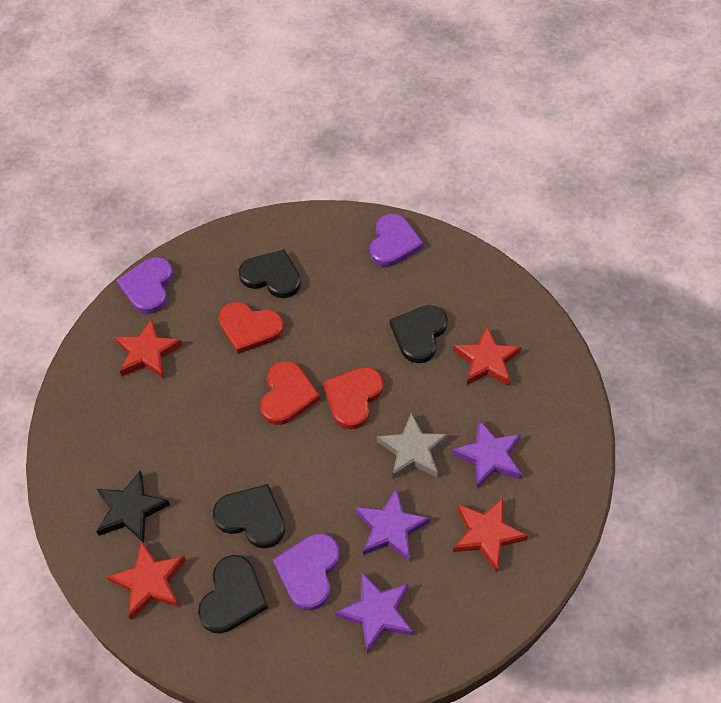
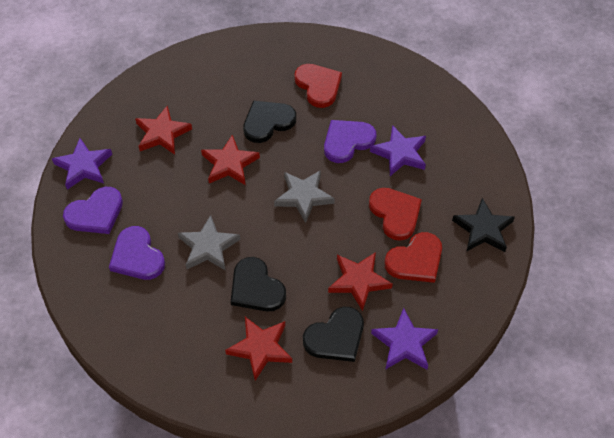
black heart: [198,555,268,634] [213,484,285,549] [238,249,301,298] [390,305,448,363] = 4 -> [231,257,286,312] [243,101,296,143] [303,307,364,362] = 3
grey star: [377,413,449,479] = 1 -> [178,215,240,271] [274,170,335,223] = 2

